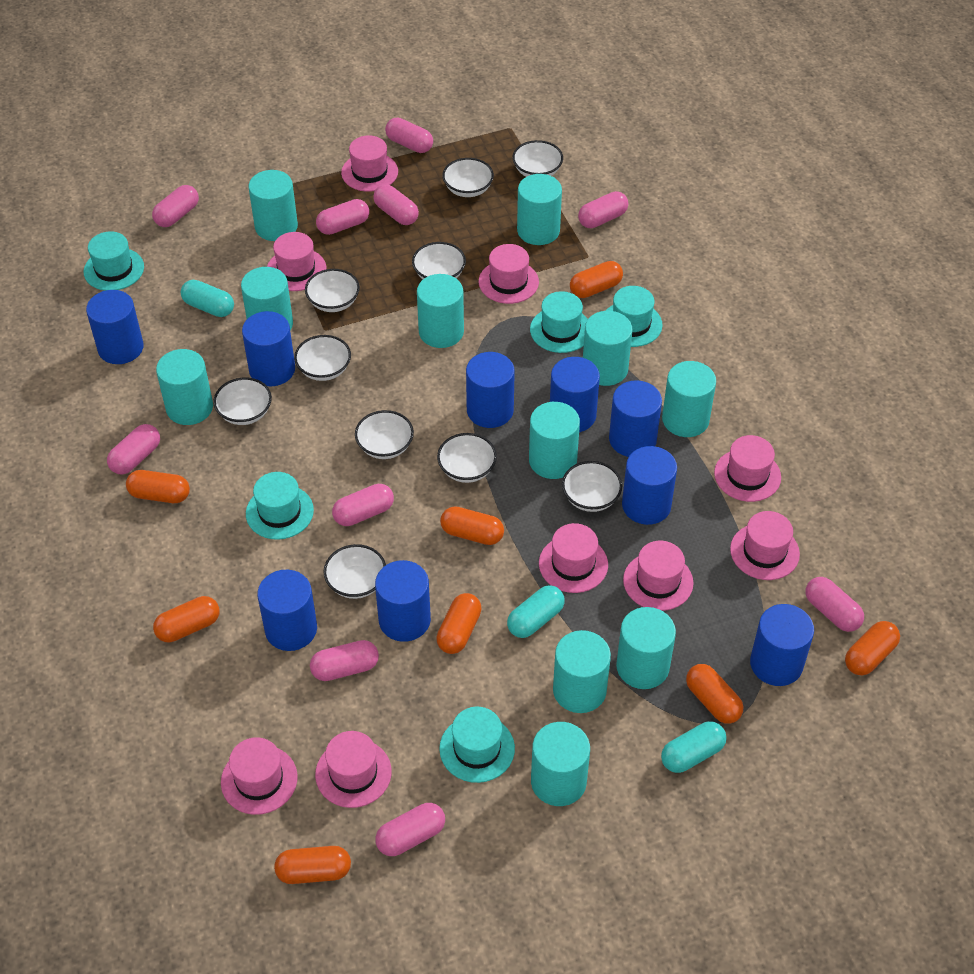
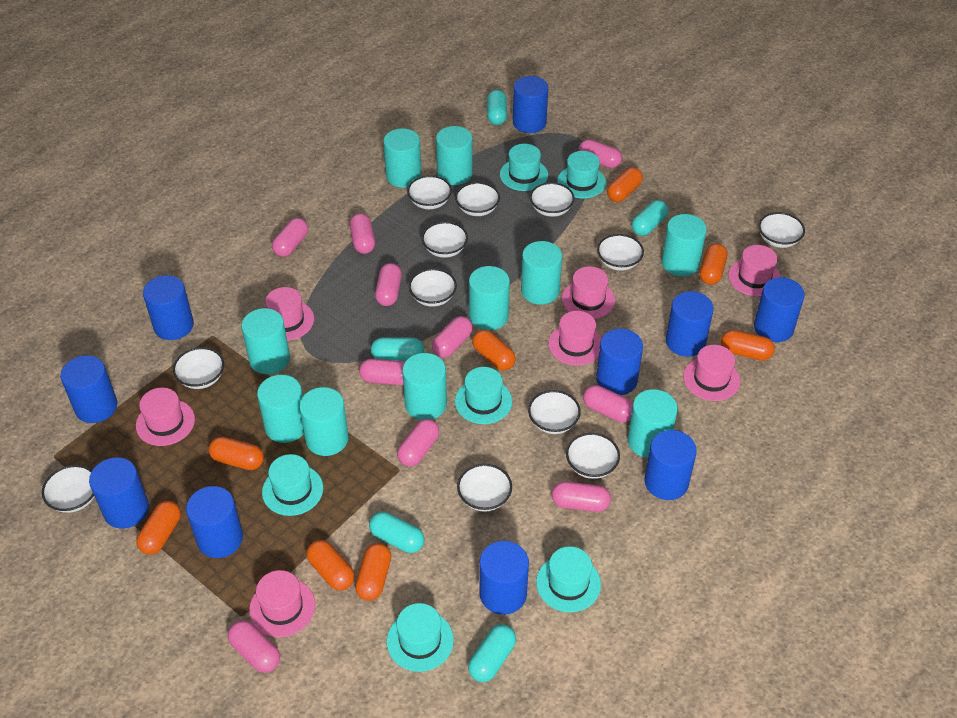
blue cylinder: [86,290,144,364] [242,311,295,386] [257,570,317,651] [375,560,431,642] [466,352,515,428] [550,357,600,432] [609,380,662,457] [622,446,677,525] [750,604,814,686] = 9 -> [60,355,117,423] [89,457,149,529] [143,275,194,340] [186,486,243,558] [479,541,529,615] [513,76,548,133] [596,329,643,395] [644,430,697,500] [666,291,714,357] [754,277,805,342] = 10
pink hat: [221,737,298,815] [267,232,326,291] [315,731,392,808] [341,135,398,192] [479,244,539,304] [539,523,608,593] [623,541,693,611] [714,435,781,502] [730,511,800,580] = 9 -> [136,388,195,446] [249,570,315,637] [265,287,314,341] [548,311,602,366] [562,266,615,319] [683,345,740,401] [728,245,781,297] = 7
turquoise capsule: [181,280,234,317] [507,585,565,638] [661,721,727,773] = 3 -> [369,512,424,553] [371,337,424,362] [468,624,516,682] [487,90,507,125] [631,200,668,236] = 5
turquoise cylinder: [156,349,213,425] [241,267,293,330] [249,170,298,241] [417,274,464,348] [517,174,562,245] [529,402,580,479] [531,722,590,806] [553,630,611,713] [583,311,633,386] [616,607,676,689] [662,361,716,437] = 11 -> [241,308,290,374] [257,375,304,443] [299,387,349,456] [383,128,422,188] [402,353,447,420] [436,126,473,185] [469,266,510,330] [521,241,562,305] [628,389,678,458] [662,214,707,277] = 10
turquoise hat: [84,232,144,291] [246,472,314,540] [439,707,515,783] [530,291,588,353] [606,286,662,347] = 5 -> [262,454,323,516] [387,603,454,672] [455,367,512,424] [500,144,548,191] [536,546,601,612] [557,151,606,198] = 6
white bowl: [213,378,272,425] [294,335,351,381] [305,269,360,312] [323,544,386,599] [355,410,414,459] [412,242,466,279] [437,433,497,483] [442,158,494,197] [512,140,563,177] [562,461,622,512] = 10 -> [42,465,95,513] [173,347,224,389] [407,175,452,209] [409,268,457,307] [422,222,468,258] [455,182,500,216] [457,464,512,512] [528,390,581,434] [530,182,575,217] [566,433,620,479] [597,234,644,271] [759,212,805,248] = 12

